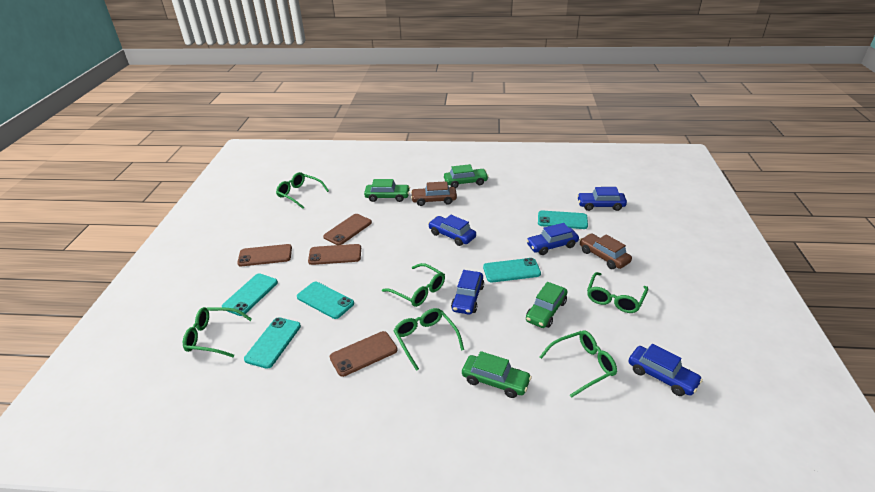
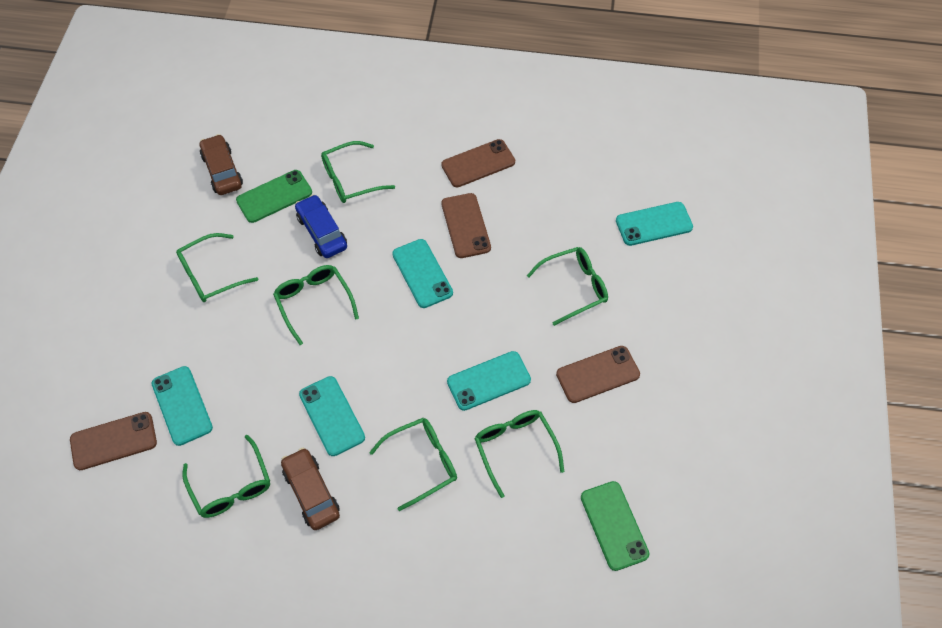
blue car: [428,215,476,246] [451,270,484,314] [526,223,579,255] [577,187,627,211] [629,344,703,396] = 5 -> [295,194,347,258] = 1
green car: [364,179,410,202] [444,164,489,188] [462,351,532,398] [526,282,568,328] = 4 -> none = 0
green glasses: [183,307,252,357] [276,172,329,209] [382,263,445,307] [394,308,464,371] [540,330,617,398] [587,272,648,313] = 6 -> [176,233,258,302] [182,435,270,518] [273,265,359,345] [321,141,395,203] [369,418,457,511] [474,410,565,498] [527,247,608,326] = 7
green phone: none = 0 -> [236,170,312,223] [581,481,649,571] = 2

